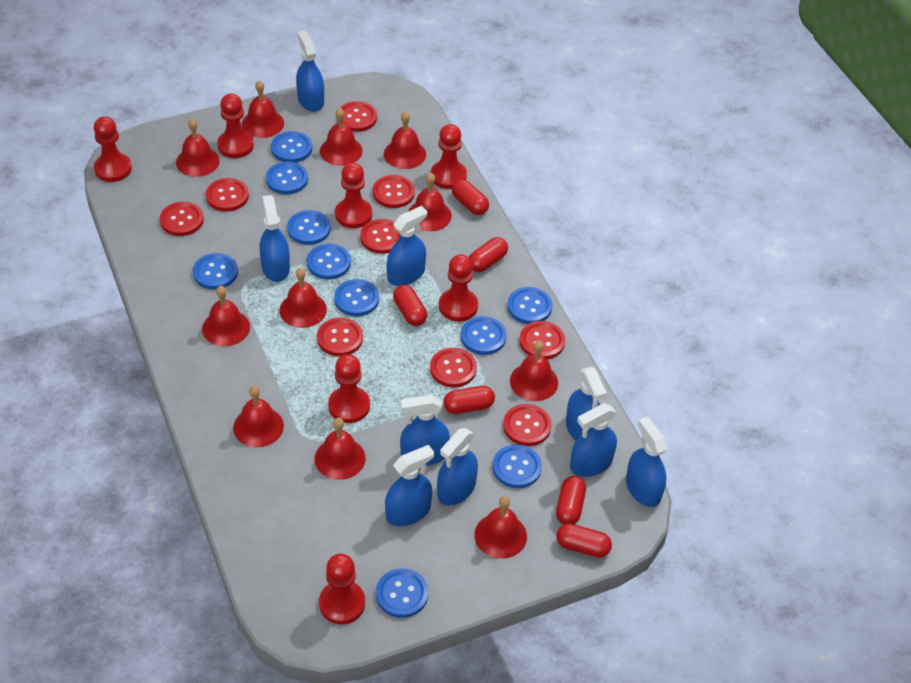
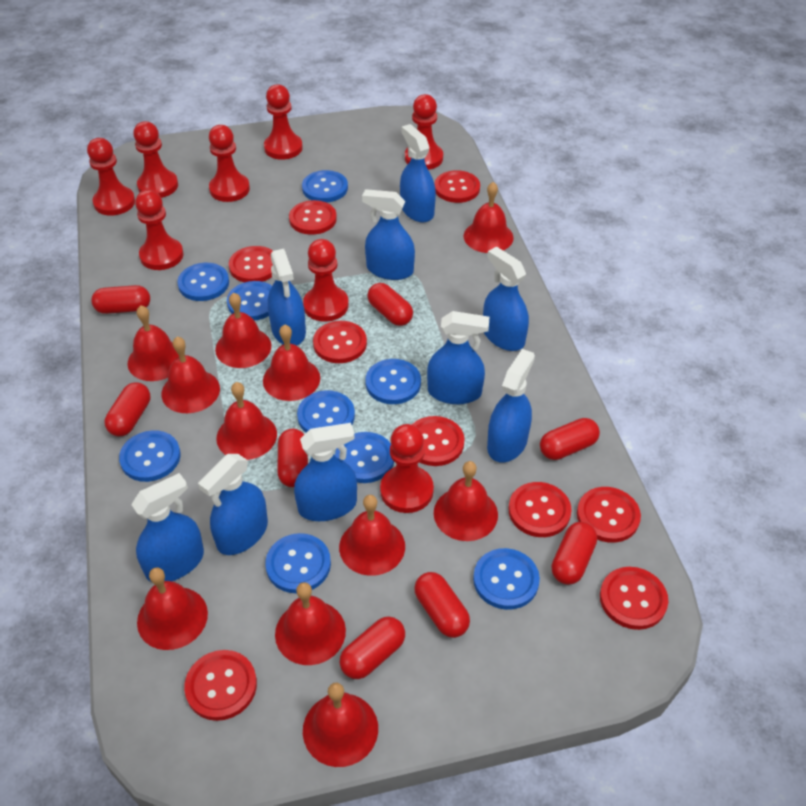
blue button: [193,253,238,290] [266,162,308,194] [271,131,312,163] [287,210,331,245] [307,244,351,280] [334,279,379,316] [376,568,428,618] [461,316,507,355] [493,444,542,488] [507,287,552,324] = 10 -> [119,430,181,482] [177,263,229,301] [227,281,272,321] [265,533,331,593] [297,390,355,433] [302,170,348,203] [335,432,394,483] [365,359,421,404] [473,548,540,610] = 9
red capsule: [393,285,427,326] [443,386,495,414] [452,180,489,215] [469,237,508,272] [556,476,586,525] [556,523,612,558] = 6 -> [91,285,150,314] [105,382,150,436] [278,429,308,487] [340,616,405,679] [367,283,413,326] [414,572,470,638] [540,418,600,460] [551,522,597,585] = 8
red pawn: [94,116,132,182] [217,93,254,158] [319,554,365,624] [328,354,370,423] [335,163,372,228] [431,124,467,189] [439,254,478,322] = 7 -> [87,138,135,216] [133,121,178,198] [135,190,183,270] [209,125,250,202] [264,84,303,160] [303,239,349,322] [380,424,434,513] [405,94,443,170] = 8

